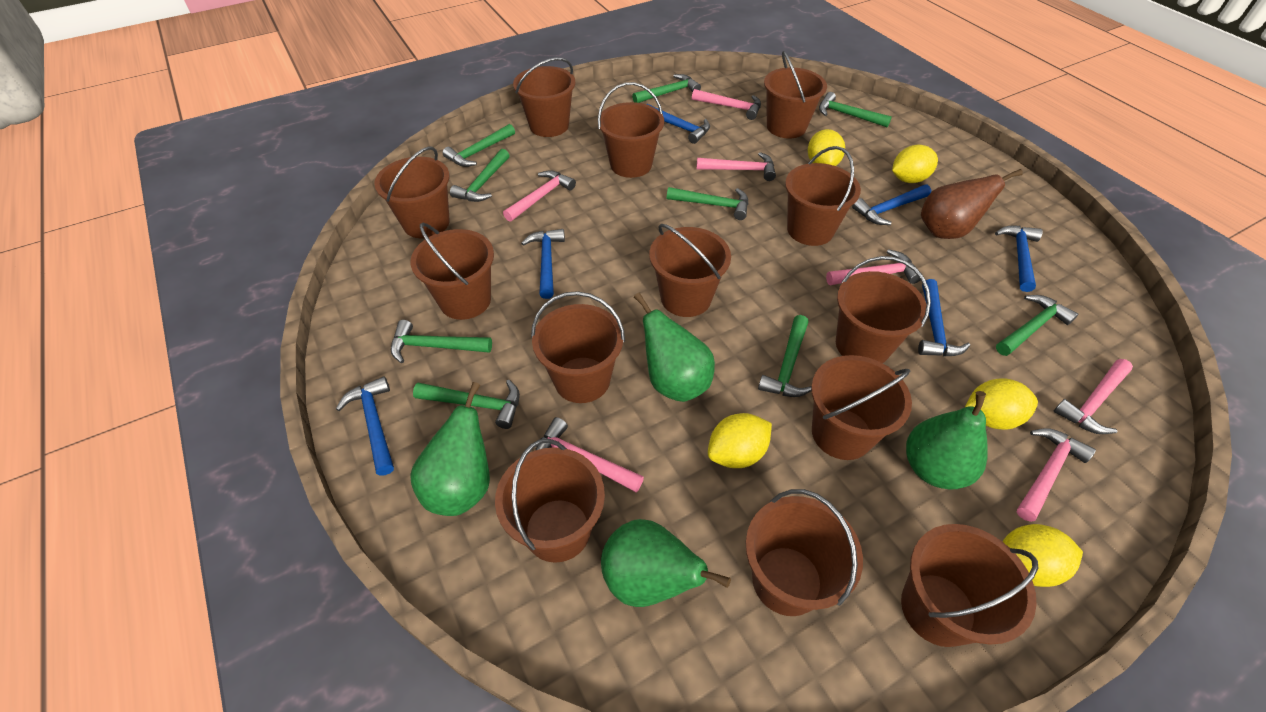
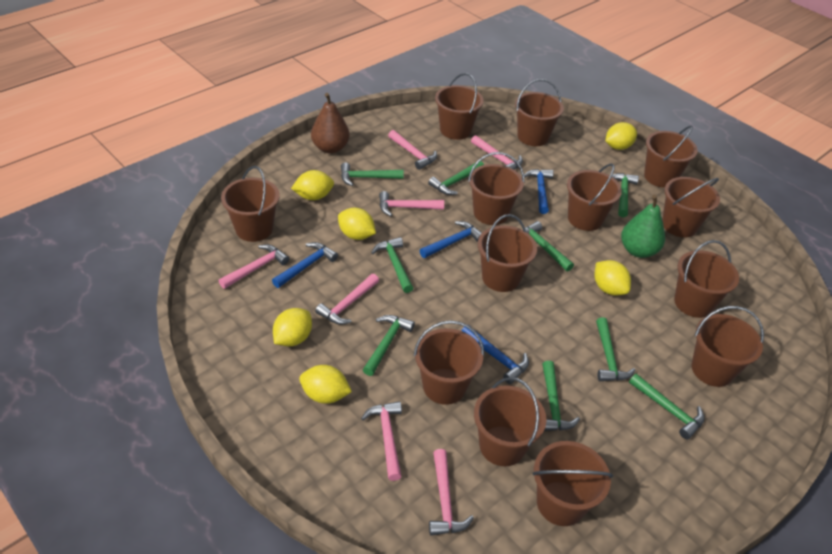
blue hammer: [336,376,394,476] [521,229,565,299] [647,104,710,144] [852,185,931,225] [918,279,970,357] [995,226,1043,292] = 6 -> [272,242,338,288] [419,221,482,258] [461,327,529,384] [524,169,553,214] = 4
green pear: [410,382,490,516] [601,519,731,607] [634,293,715,402] [906,391,988,490] = 4 -> [621,195,665,258] = 1
yellow lemon: [708,413,772,468] [808,129,845,166] [892,145,938,183] [965,378,1038,429] [1003,524,1083,587] = 5 -> [273,308,312,346] [291,170,334,200] [299,365,352,404] [338,208,376,240] [594,260,631,296] [606,122,637,150] = 6

